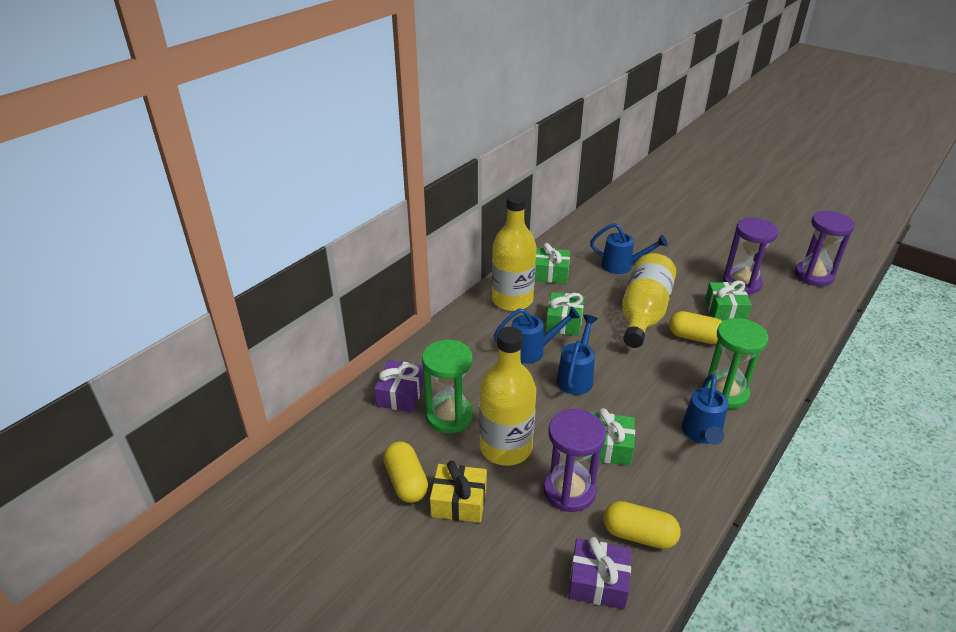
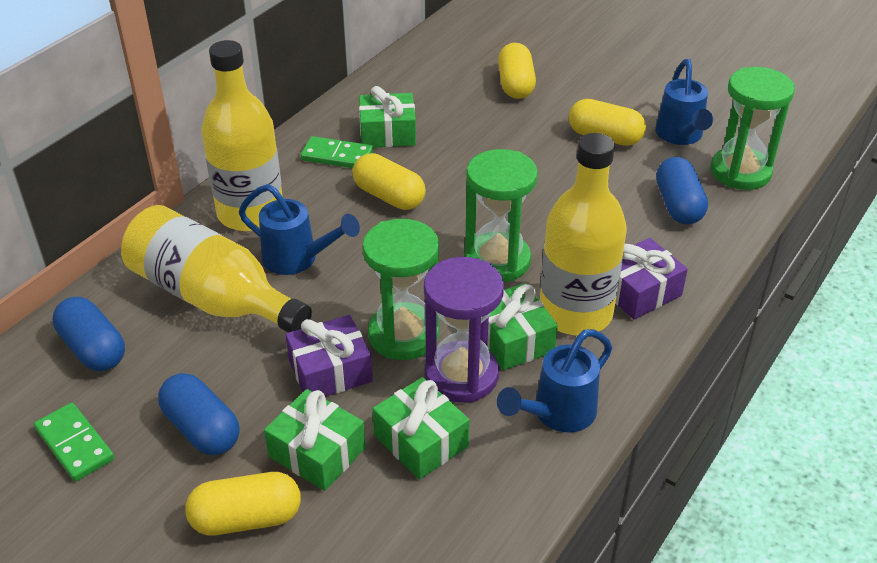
blue capsule: none = 0 -> [53,297,125,371] [158,373,240,455] [656,157,708,225] = 3
blue watering can: [494,306,580,364] [557,315,598,395] [590,223,668,274] [682,374,728,445] = 4 -> [239,184,360,275] [497,329,612,432] [655,59,713,145] = 3
green domino: none = 0 -> [34,403,114,481] [301,136,373,168] = 2
green hourglass: [422,340,473,434] [702,318,768,409] = 2 -> [362,219,439,360] [465,149,538,282] [711,67,795,190] = 3
purple hourglass: [543,409,606,512] [723,218,779,294] [795,211,855,286] = 3 -> [424,257,504,403] = 1
yellow capsule: [383,441,428,503] [603,501,681,549] [669,311,723,344] = 3 -> [185,472,301,535] [353,153,426,210] [498,43,536,99] [569,99,646,146] = 4
yellow gift: [430,461,487,523] = 1 -> none = 0

